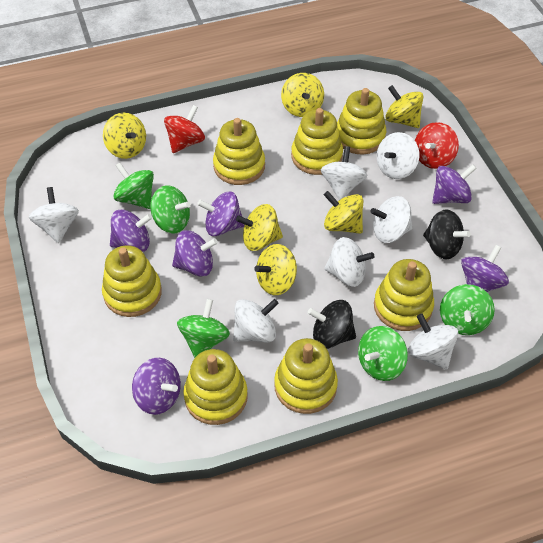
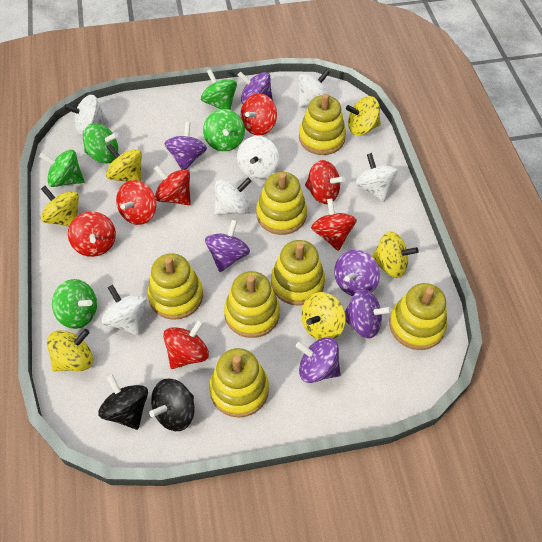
red spinning top: [164,105,205,153] [415,122,459,169] = 2 -> [68,211,116,257] [116,180,156,225] [154,165,191,205] [163,320,209,369] [241,93,277,136] [305,160,345,204] [311,198,357,251] = 7
white spinning top: [29,187,79,243] [233,299,279,342] [321,146,368,200] [324,237,374,287] [370,196,412,243] [377,132,419,179] [408,314,459,370] = 7 -> [64,95,109,134] [101,285,147,336] [214,178,251,215] [237,136,279,179] [298,69,330,108] [355,153,398,202] = 6

